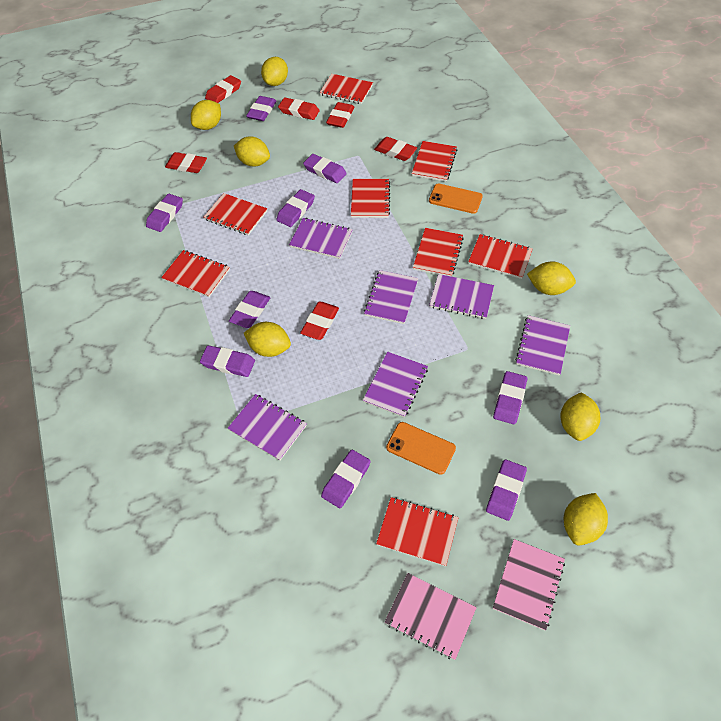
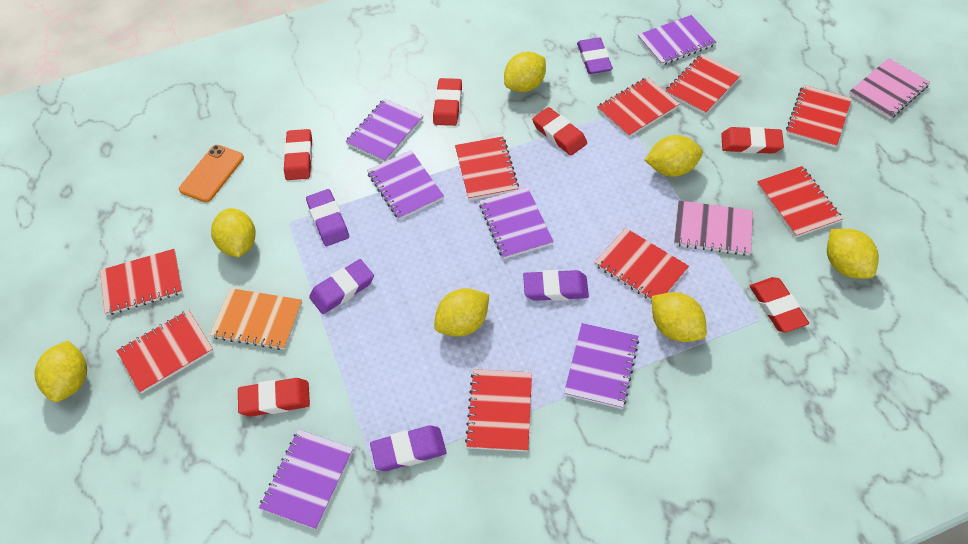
orange notebook: none = 0 -> [210,288,302,350] = 1
orange phone: [386,422,456,475] [429,183,483,214] = 2 -> [179,145,244,203] = 1
purple eraser: [146,194,183,232] [200,345,255,377] [229,291,271,328] [246,96,276,121] [277,189,315,227] [303,154,347,183] [321,450,371,508] [486,459,527,521] [493,371,527,424] = 9 -> [306,189,349,246] [309,259,374,314] [370,425,447,471] [523,270,589,301] [577,37,613,74] = 5
red notebook: [161,250,230,297] [204,193,267,235] [319,74,373,104] [351,179,390,218] [376,497,459,566] [412,141,457,182] [413,228,464,277] [468,234,533,279] = 8 -> [100,249,183,315] [117,310,214,394] [455,136,519,200] [465,369,532,452] [594,228,689,302] [597,77,680,137] [665,54,742,115] [757,166,843,238] [786,85,852,148] = 9

